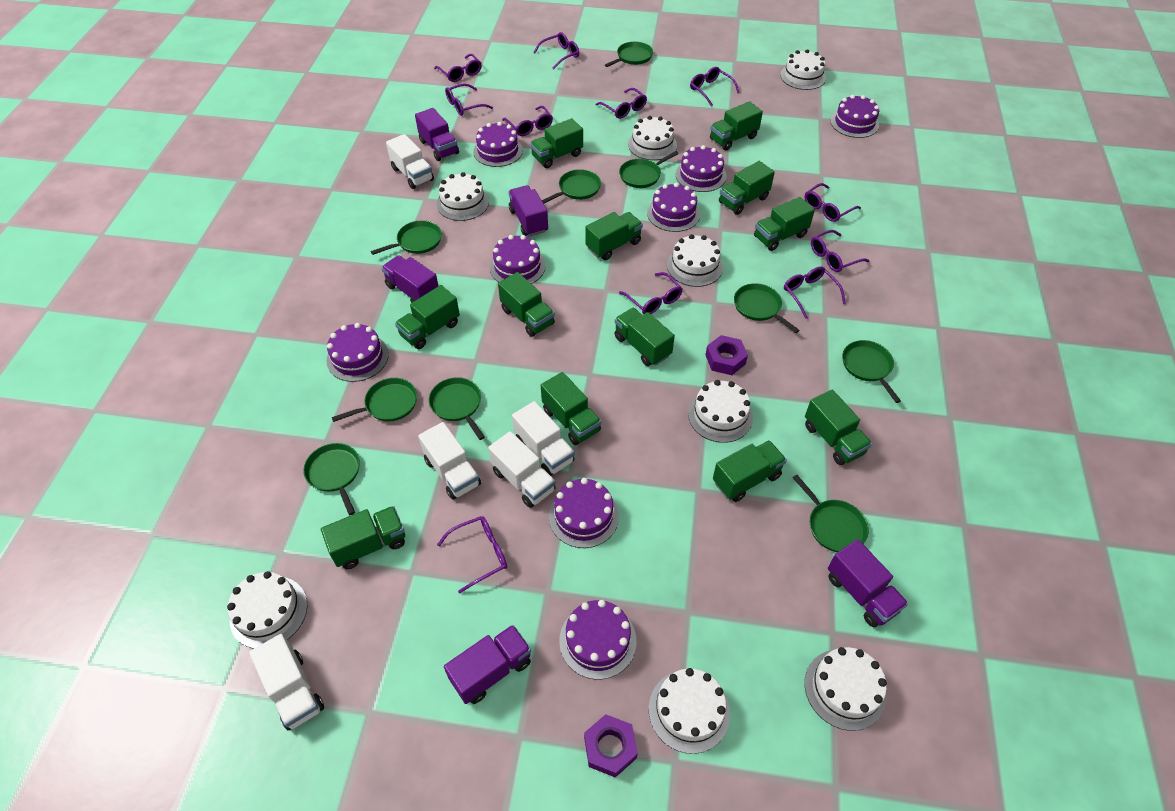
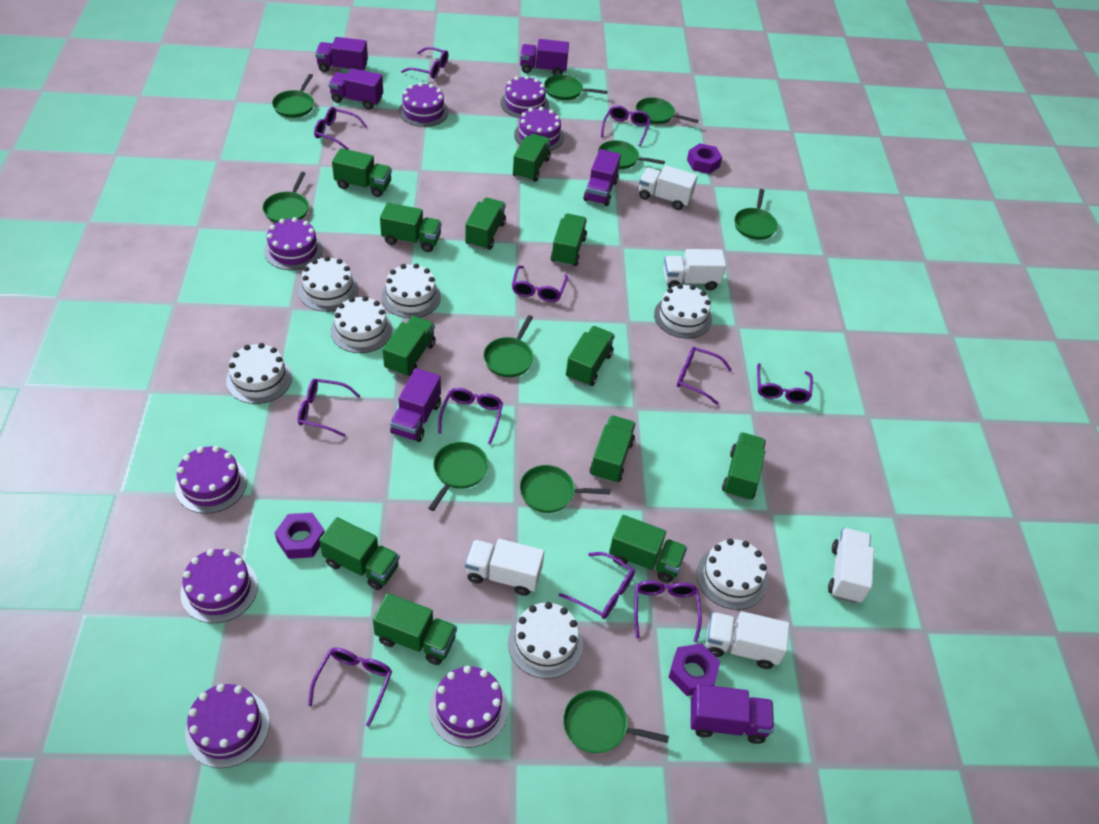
purple nut: [584,714,638,778] [706,335,748,375] = 2 -> [275,513,325,559] [669,643,720,696] [687,143,722,174] = 3
purple truck: [381,255,438,303] [415,108,459,161] [444,625,531,704] [508,185,548,236] [828,539,908,627] = 5 -> [315,37,368,72] [329,68,383,110] [390,368,441,442] [520,39,569,75] [583,149,621,206] [691,684,774,744] = 6
white cake: [227,571,307,649] [437,172,489,221] [628,116,677,160] [649,668,730,754] [667,234,723,287] [688,380,753,443] [780,49,826,90] [805,647,887,731] = 8 -> [226,343,292,404] [298,256,358,312] [331,296,392,353] [382,264,441,318] [508,602,583,679] [654,284,712,339] [696,539,767,610] = 7

